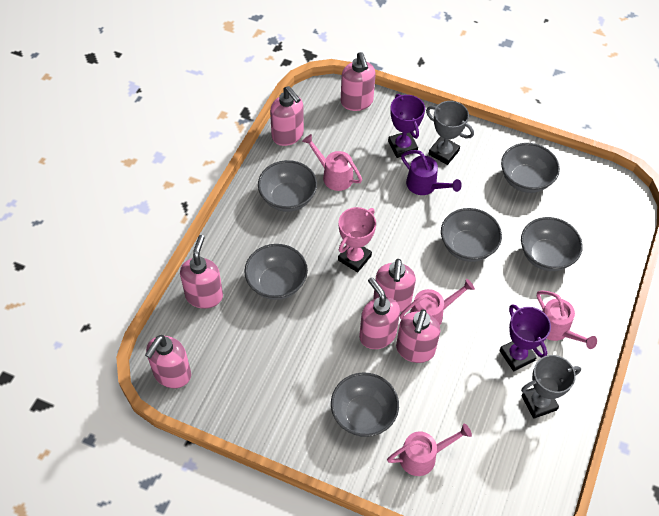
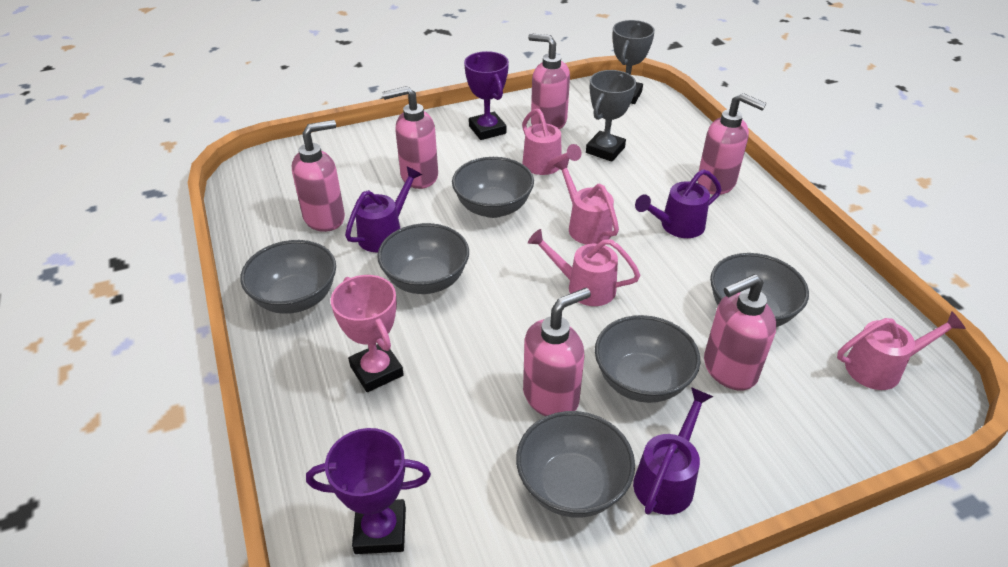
pink soap dispenser: [145,335,191,388] [180,235,223,309] [270,86,304,146] [341,52,376,111] [359,277,400,349] [373,259,416,312] [396,309,440,363] = 7 -> [292,120,345,232] [382,86,438,189] [523,288,591,416] [528,33,570,129] [697,93,766,195] [704,274,776,391] = 6
purple watering can: [401,150,462,195] = 1 -> [345,167,422,252] [633,387,714,515] [635,169,722,238] = 3

